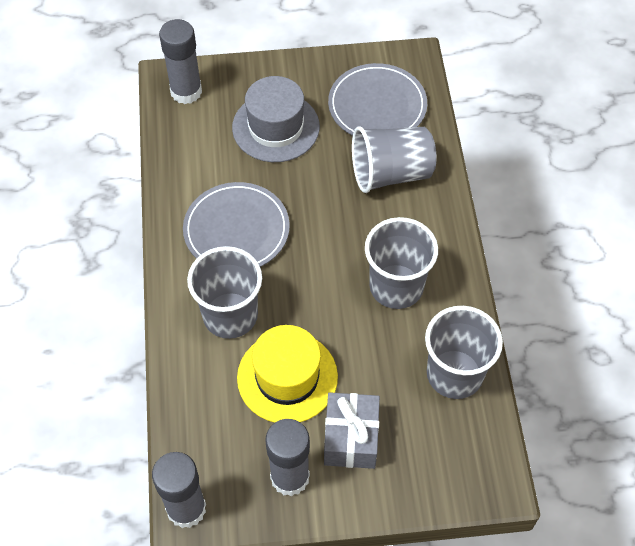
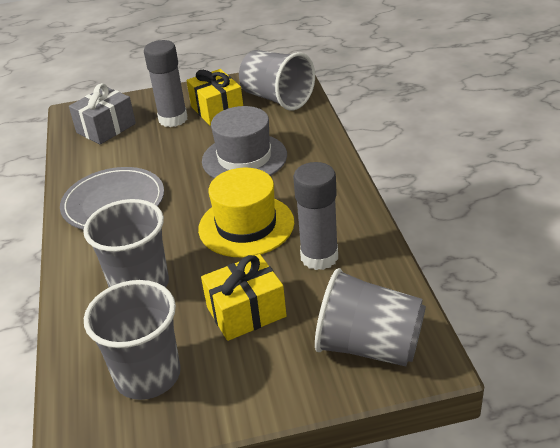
grey glue stick: [152,452,206,528] [159,19,202,104] [265,419,310,496] = 3 -> [144,40,188,127] [293,162,338,270] = 2
grey plate: [183,182,290,267] [328,63,427,136] = 2 -> [60,167,164,230] = 1
yellow gift: none = 0 -> [187,69,243,126] [201,254,287,341] = 2

